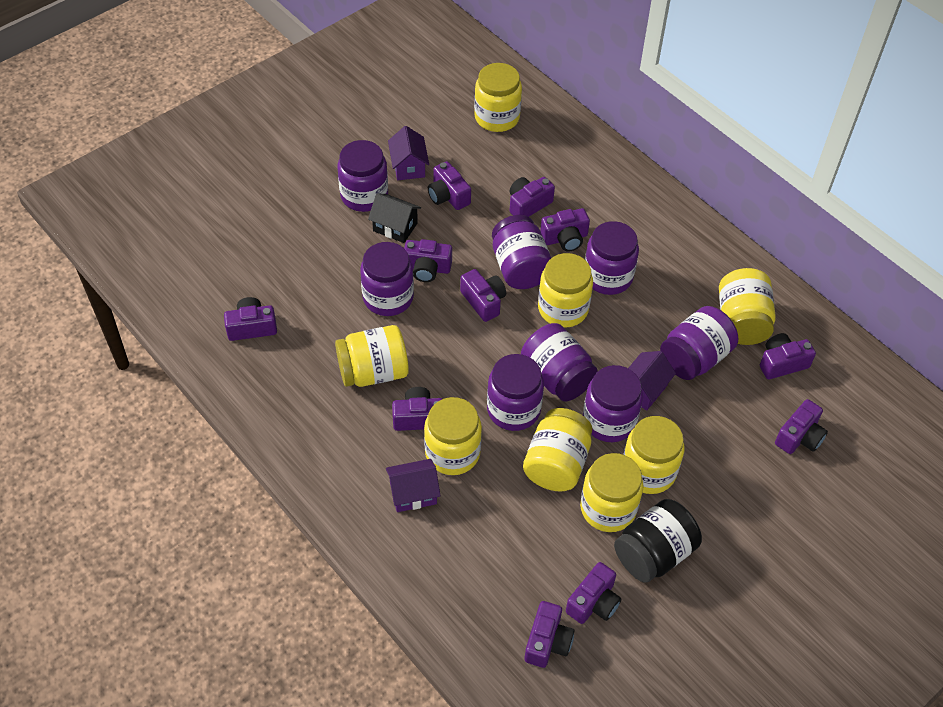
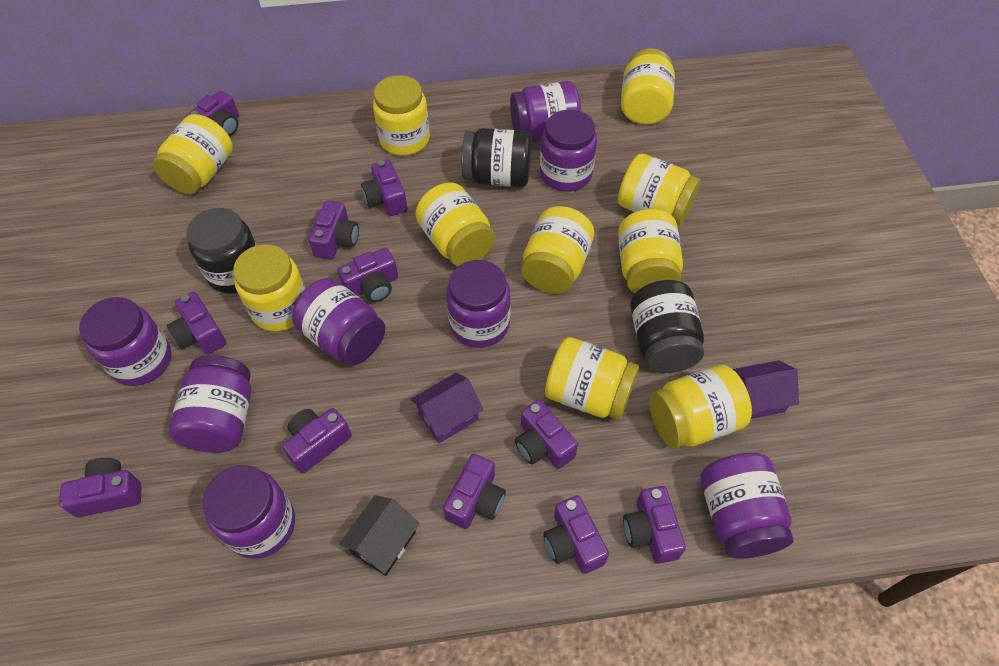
black jar: [614,499,702,583] = 1 -> [187,208,257,294] [462,128,531,187] [630,280,704,373] = 3
purple house: [386,459,441,512] [388,126,429,180] [628,351,676,411] = 3 -> [411,373,483,443] [733,360,799,419] = 2
yellow jar: [335,325,409,387] [424,397,482,475] [474,63,522,132] [523,408,592,492] [538,253,593,328] [580,453,643,532] [623,416,684,494] [719,268,776,345] = 8 -> [153,114,233,194] [233,244,306,332] [373,75,430,156] [415,182,495,266] [521,206,594,294] [545,337,639,420] [618,154,701,226] [618,209,683,294] [621,48,675,125] [649,365,752,449] = 10

